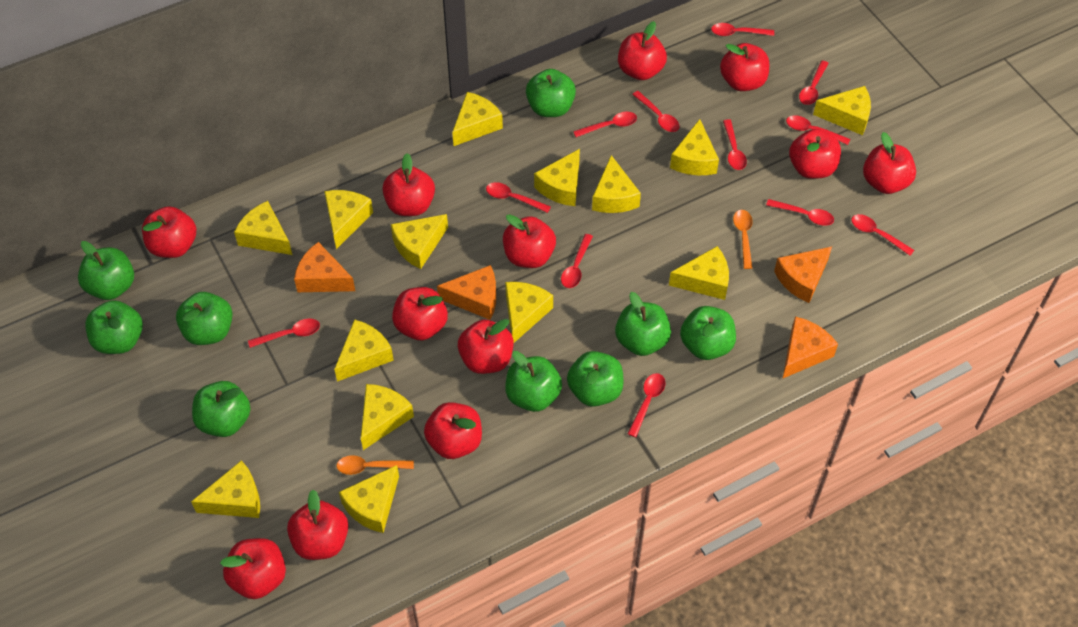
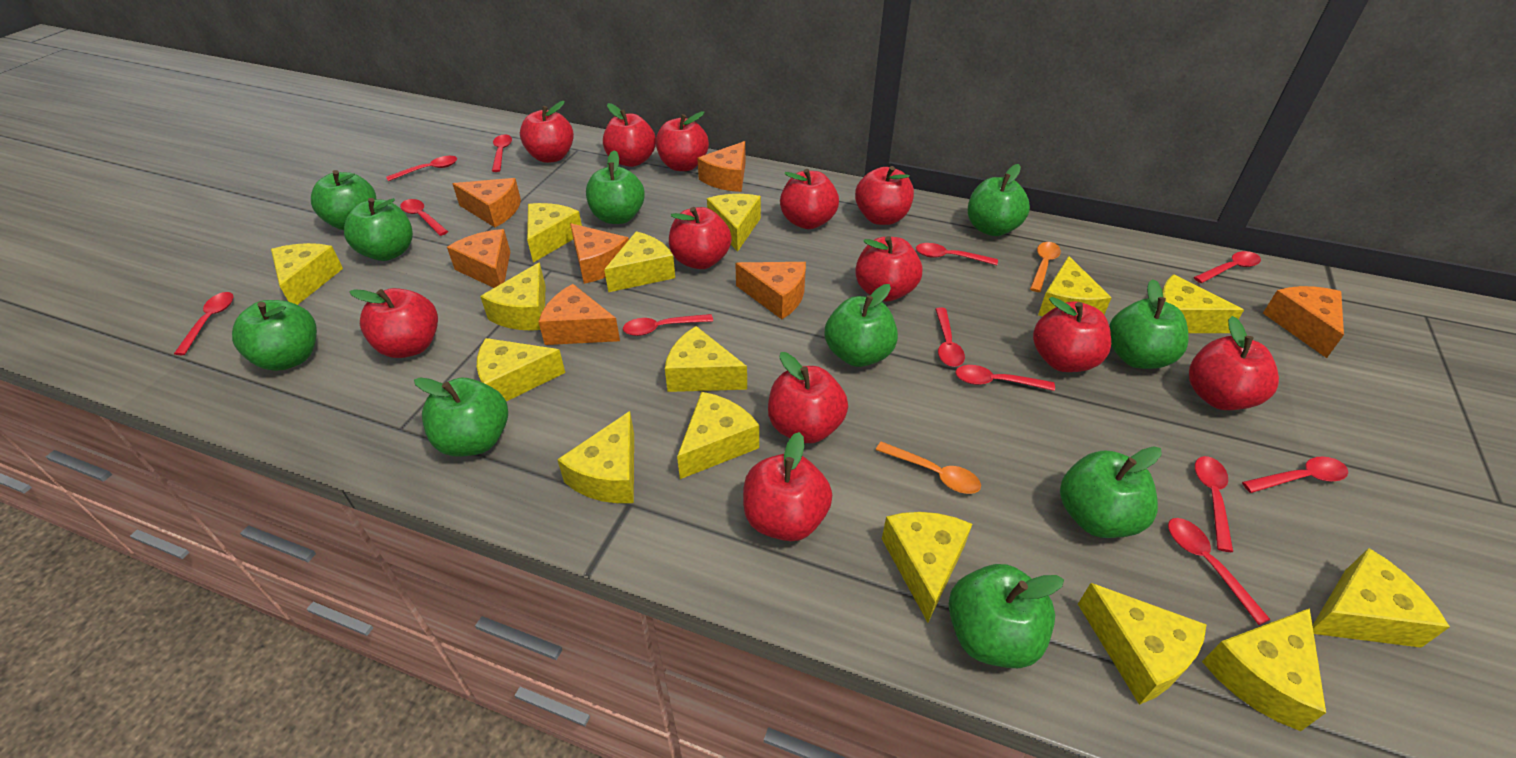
green apple: [78,241,134,300] [85,300,143,354] [176,292,233,345] [192,381,251,437] [505,351,562,412] [526,69,576,117] [567,351,623,407] [615,292,671,356] [680,306,736,360] = 9 -> [232,300,317,371] [311,170,376,230] [344,198,413,261] [414,377,508,456] [586,150,645,224] [825,284,898,367] [949,564,1064,668] [968,164,1030,236] [1060,446,1162,538] [1109,279,1188,369] = 10
orange cheese: [294,242,355,292] [437,265,496,320] [774,246,832,303] [783,316,838,378] = 4 -> [447,229,510,288] [453,178,521,227] [538,284,620,345] [570,223,629,284] [697,141,746,192] [735,262,806,319] [1263,286,1344,358] = 7
yellow cheese: [191,460,260,518] [234,201,292,255] [324,190,373,249] [334,319,394,382] [339,465,399,533] [361,384,414,450] [391,214,448,269] [452,92,503,146] [505,282,553,343] [534,149,580,206] [592,155,641,213] [669,246,729,300] [670,119,719,175] [813,86,871,135] = 14 -> [271,243,343,305] [477,338,565,401] [480,262,545,331] [527,203,582,263] [557,411,634,503] [604,231,675,292] [665,326,747,392] [677,392,759,479] [707,194,761,252] [882,512,972,623] [1038,256,1111,317] [1078,583,1207,705] [1162,274,1244,333] [1202,608,1326,731] [1312,548,1450,648] = 15

